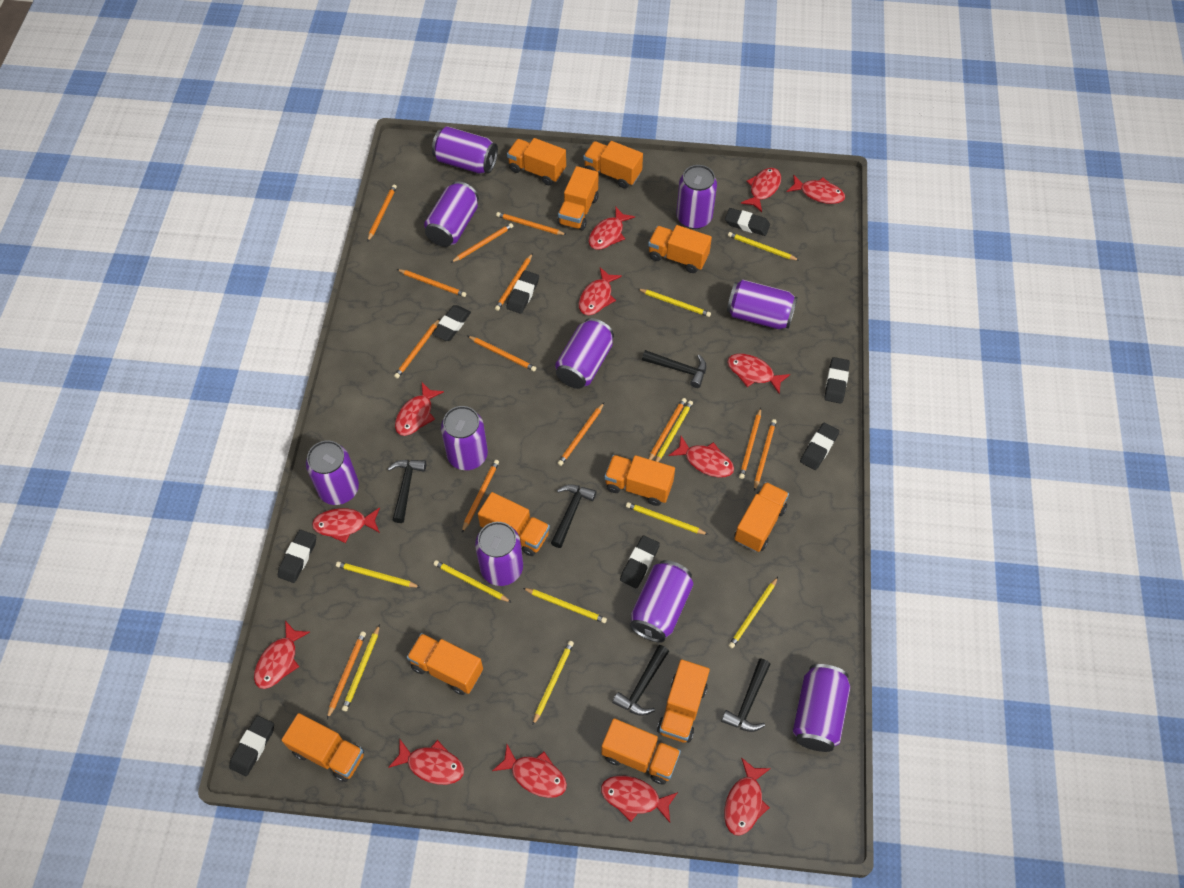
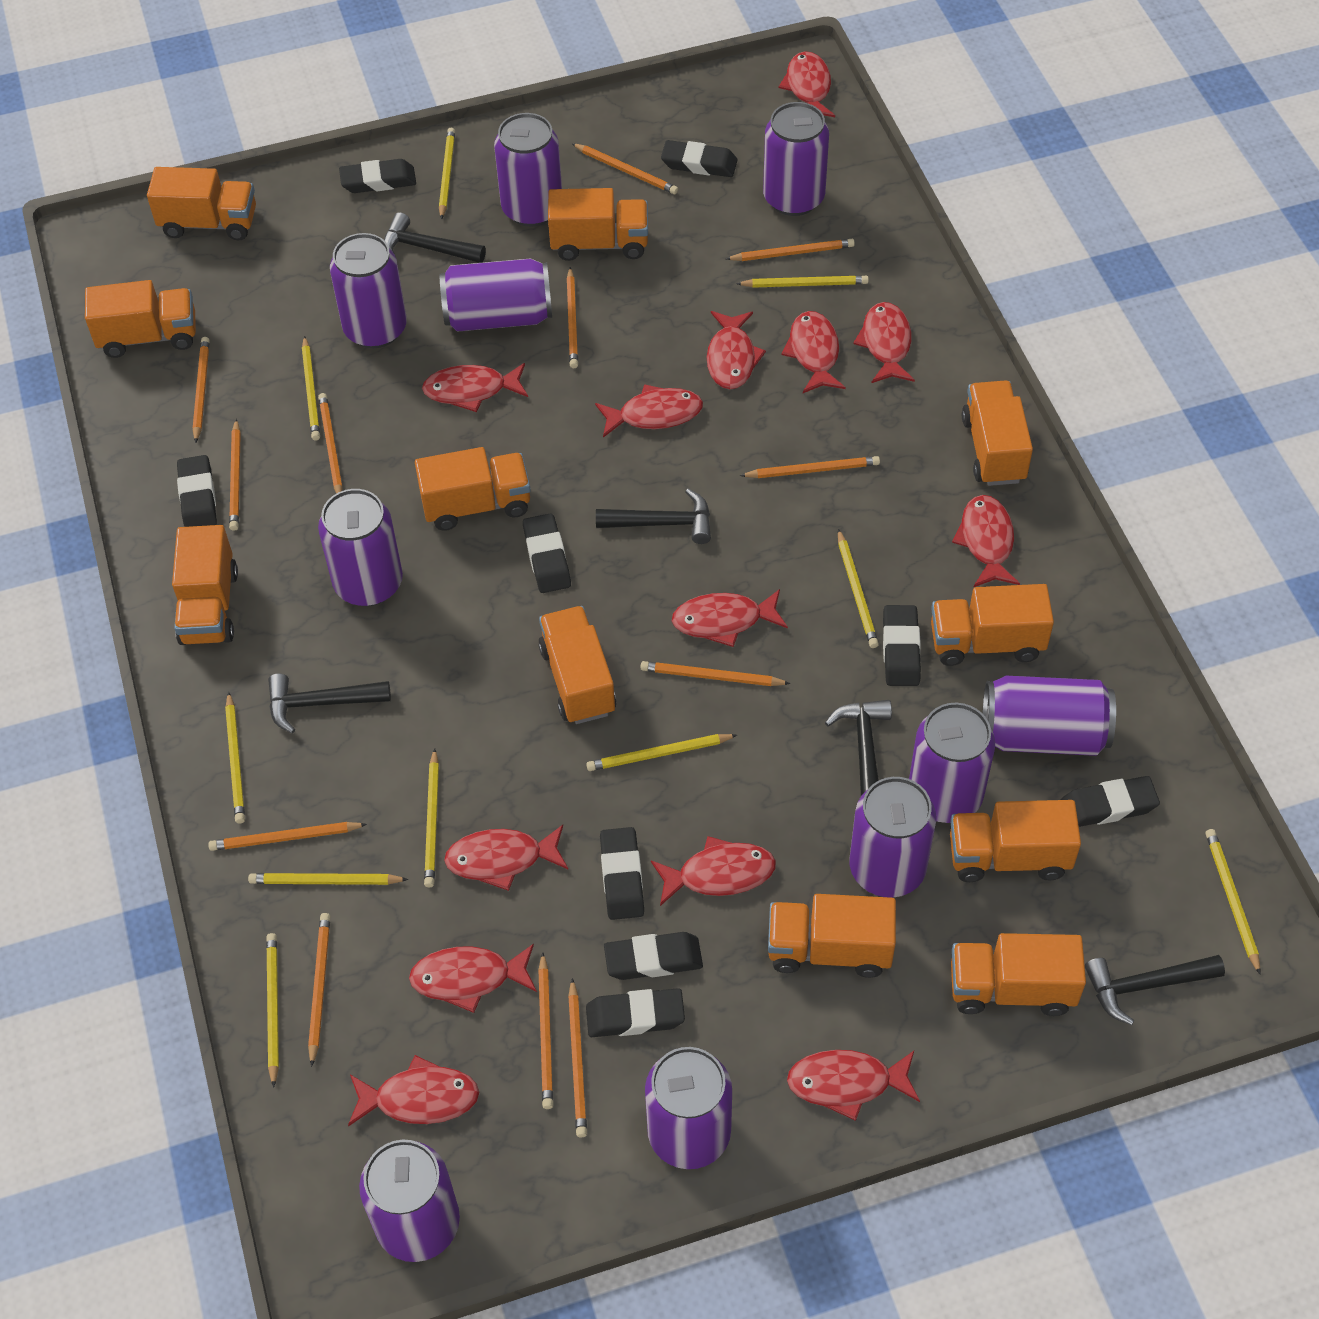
black eraser: [229,715,274,776] [278,530,316,583] [432,305,471,341] [506,270,539,314] [620,535,660,588] [725,208,770,236] [800,423,839,470] [824,357,850,404] = 8 -> [177,455,217,527] [339,159,416,193] [523,514,571,593] [586,988,685,1037] [600,827,644,920] [604,932,703,980] [661,140,738,177] [883,605,921,686] [1061,776,1160,827] = 9
orange pencil: [327,631,366,719] [367,184,397,242] [394,319,440,379] [397,269,466,297] [451,223,513,263] [462,460,499,532] [468,336,536,372] [495,253,533,311] [496,212,567,235] [558,403,604,466] [649,398,687,460] [739,408,761,479] [754,419,777,491] = 13 -> [193,337,210,443] [208,822,367,851] [229,419,241,531] [308,913,330,1067] [318,393,343,494] [538,952,553,1109] [567,267,578,368] [568,978,587,1138] [572,143,678,194] [640,661,791,686] [726,239,855,261] [740,456,880,478] = 12

